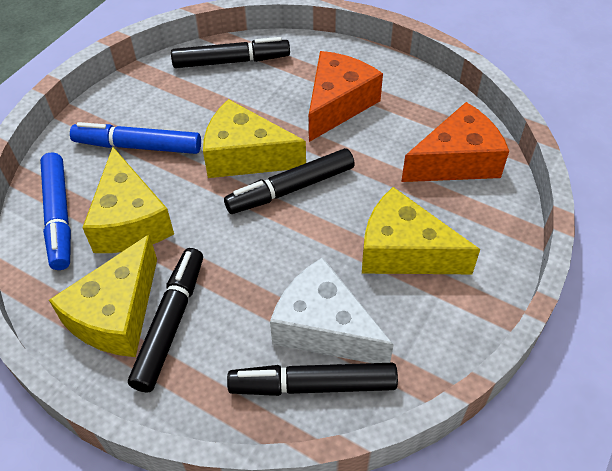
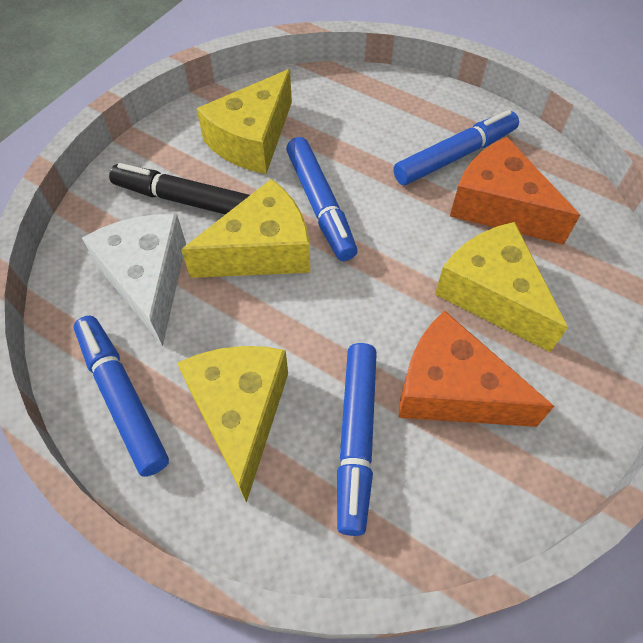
black marker: [128,248,203,393] [171,37,290,68] [224,148,355,214] [227,363,398,396] = 4 -> [109,163,250,214] = 1
blue marker: [40,152,71,270] [70,122,201,154] = 2 -> [74,316,169,477] [286,137,358,261] [337,343,377,536] [393,110,519,185] = 4

